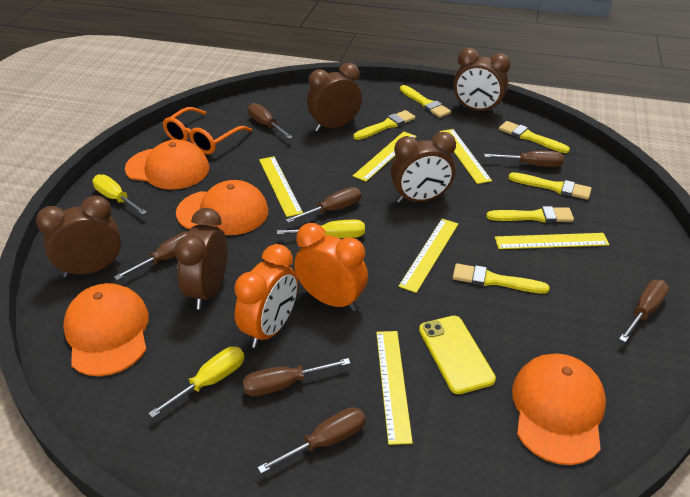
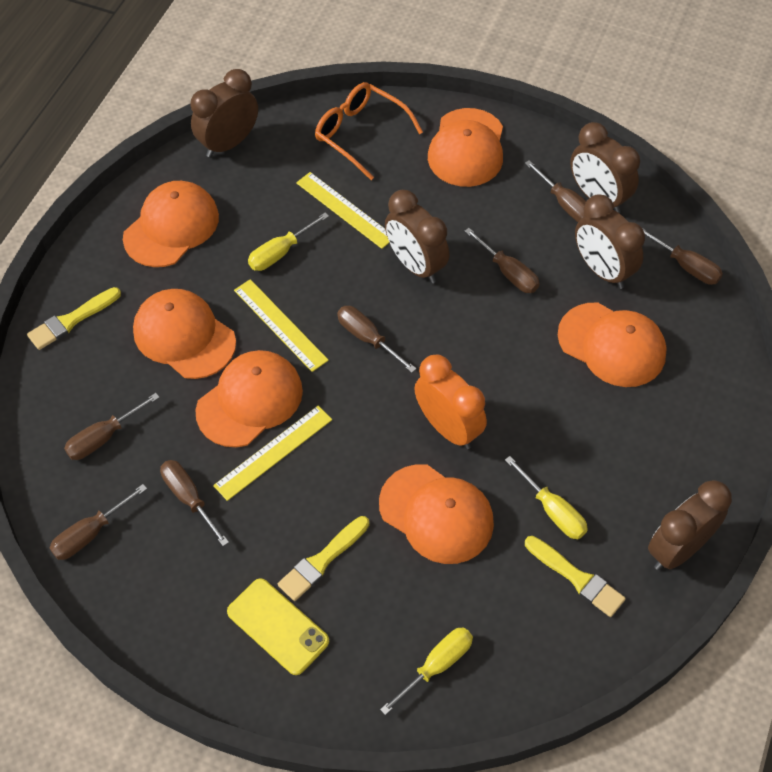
orange cap: [63,283,149,376] [125,140,209,190] [176,180,268,235] [512,354,606,465] = 4 -> [123,181,219,267] [133,289,236,379] [195,350,303,447] [379,464,494,564] [428,108,503,187] [558,303,667,387] = 6
orange clock: [234,244,298,348] [294,223,368,311] = 2 -> [414,354,487,449] = 1
yellow brush: [353,110,415,140] [400,85,451,118] [453,263,550,294] [486,206,574,223] [499,121,570,153] [508,172,592,200] = 6 -> [27,287,121,350] [278,516,369,601] [525,536,626,617] = 3
yellow ruler: [259,156,303,217] [353,132,416,182] [376,331,413,445] [398,219,458,293] [439,129,492,184] [495,233,610,249] = 6 -> [213,406,332,501] [234,279,329,372] [296,172,390,249] = 3

